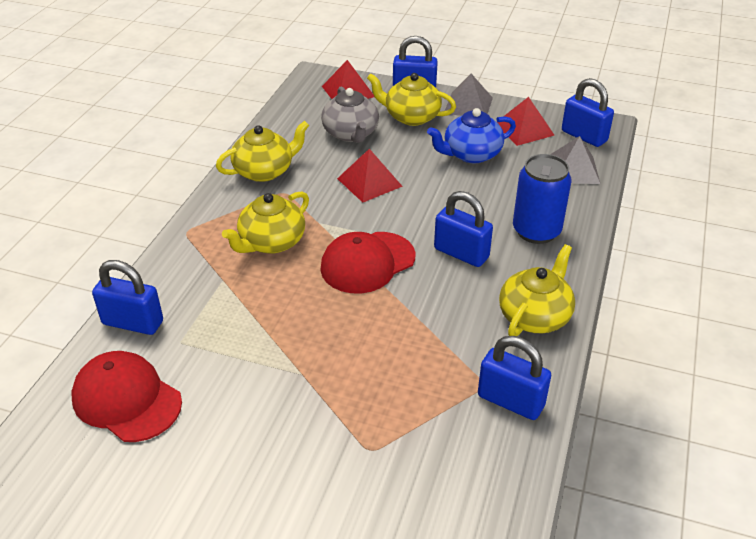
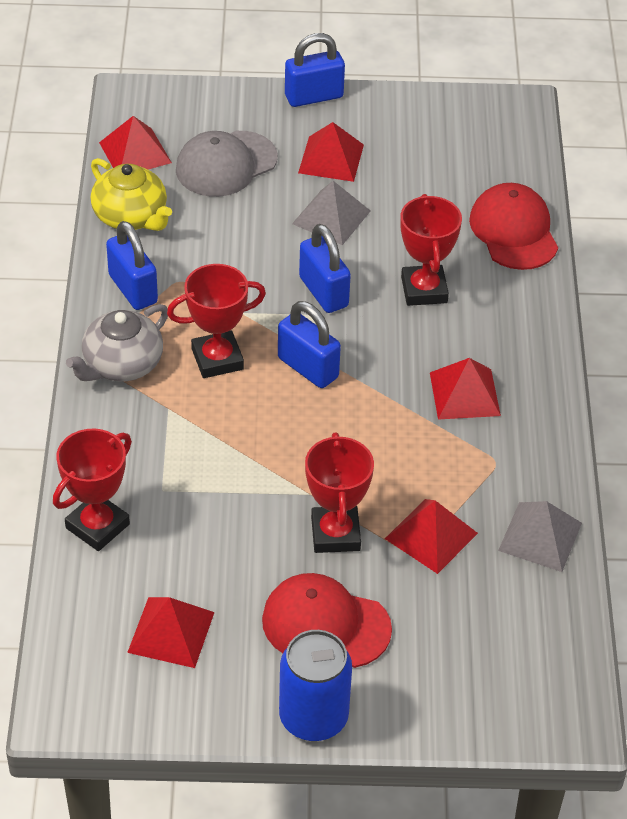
blue padlock: [92,260,163,335] [393,36,438,87] [434,191,493,267] [478,336,551,420] [562,78,614,147] = 5 -> [106,221,158,310] [278,301,341,388] [285,33,345,107] [299,224,351,313] = 4
blue teapot: [427,108,516,163] = 1 -> none = 0
grey cap: none = 0 -> [176,131,278,197] = 1
red pyramid: [322,60,374,99] [337,149,403,203] [497,97,554,146] = 3 -> [99,116,172,169] [127,597,215,668] [298,122,364,182] [385,499,478,574] [430,358,501,420] = 5
red trophy: none = 0 -> [53,429,132,551] [167,264,266,378] [305,433,374,553] [400,194,462,306] = 4
yellow teapot: [216,121,309,182] [222,191,309,254] [367,73,456,126] [499,244,575,336] = 4 -> [90,158,172,231] = 1

